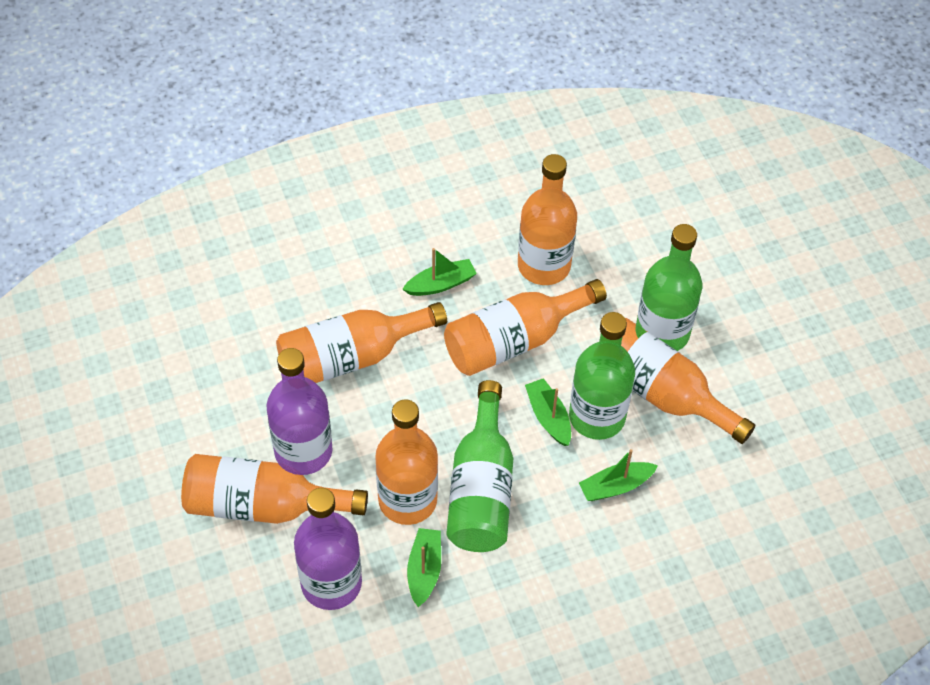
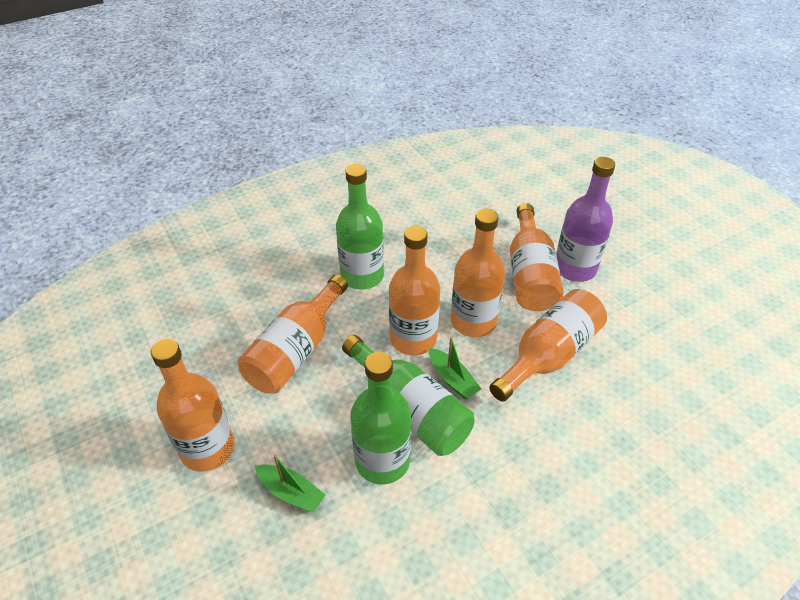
green boat: [402,248,477,296] [407,528,441,607] [525,378,571,446] [579,449,658,501] = 4 -> [255,455,326,513] [429,337,481,399] = 2
purple bottle: [267,348,332,475] [294,488,362,610] = 2 -> [556,157,615,282] = 1

